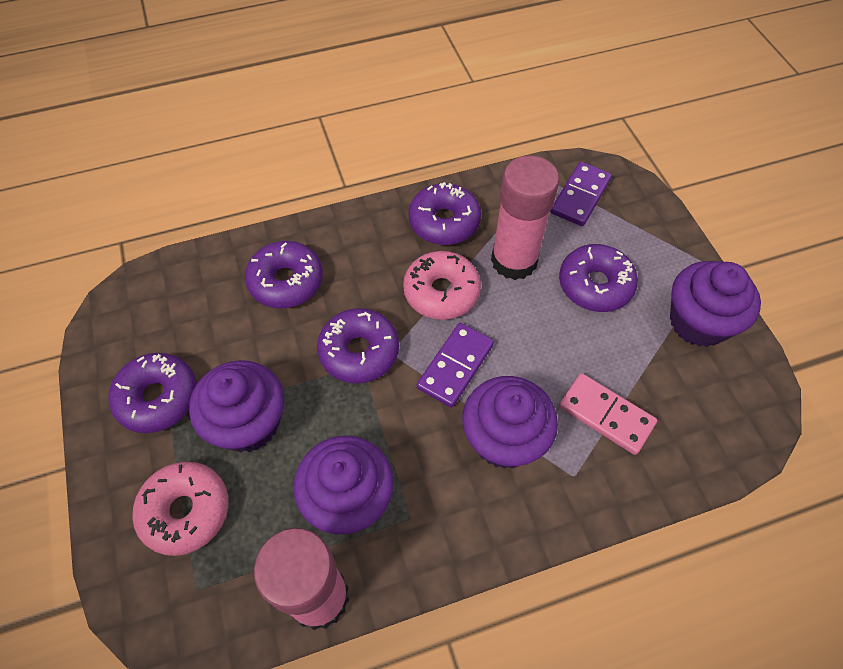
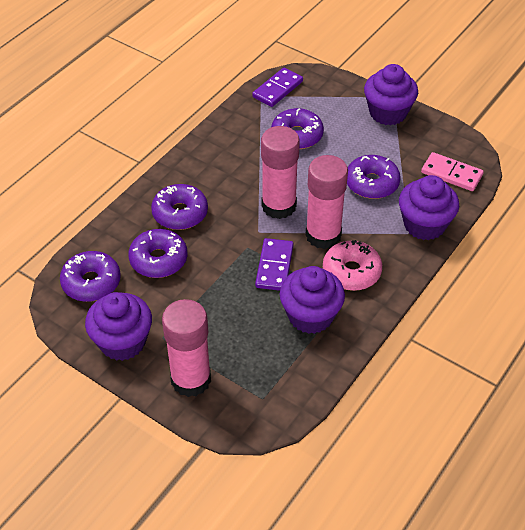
pink donut: [132,462,229,556] [403,251,481,320] = 2 -> [323,240,382,291] = 1
pink glue stick: [254,528,349,630] [491,156,560,280] = 2 -> [162,299,211,397] [261,126,300,219] [305,155,348,249] = 3

